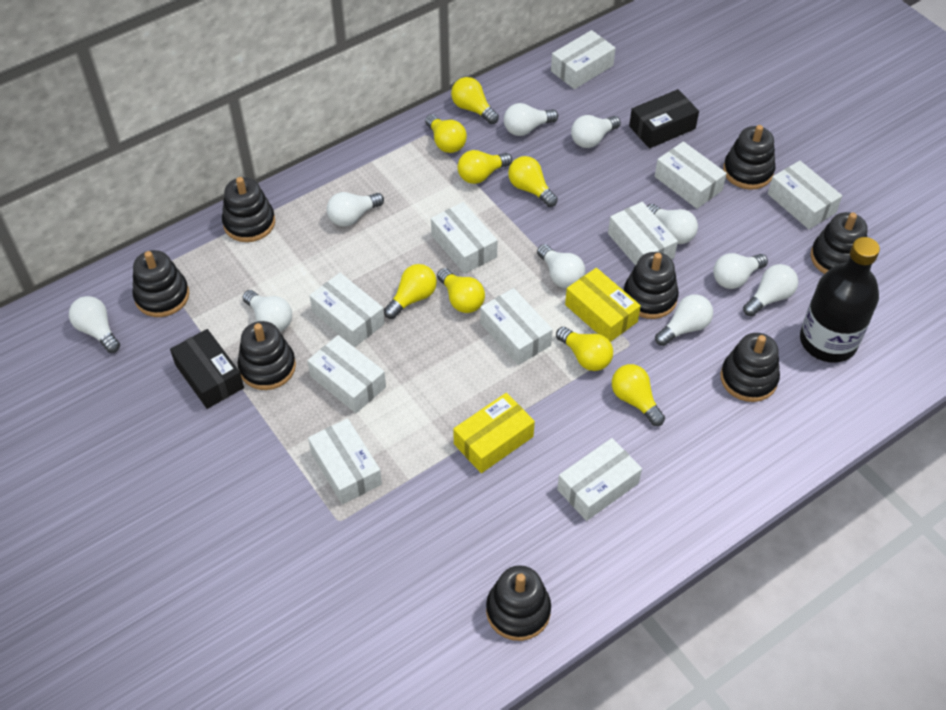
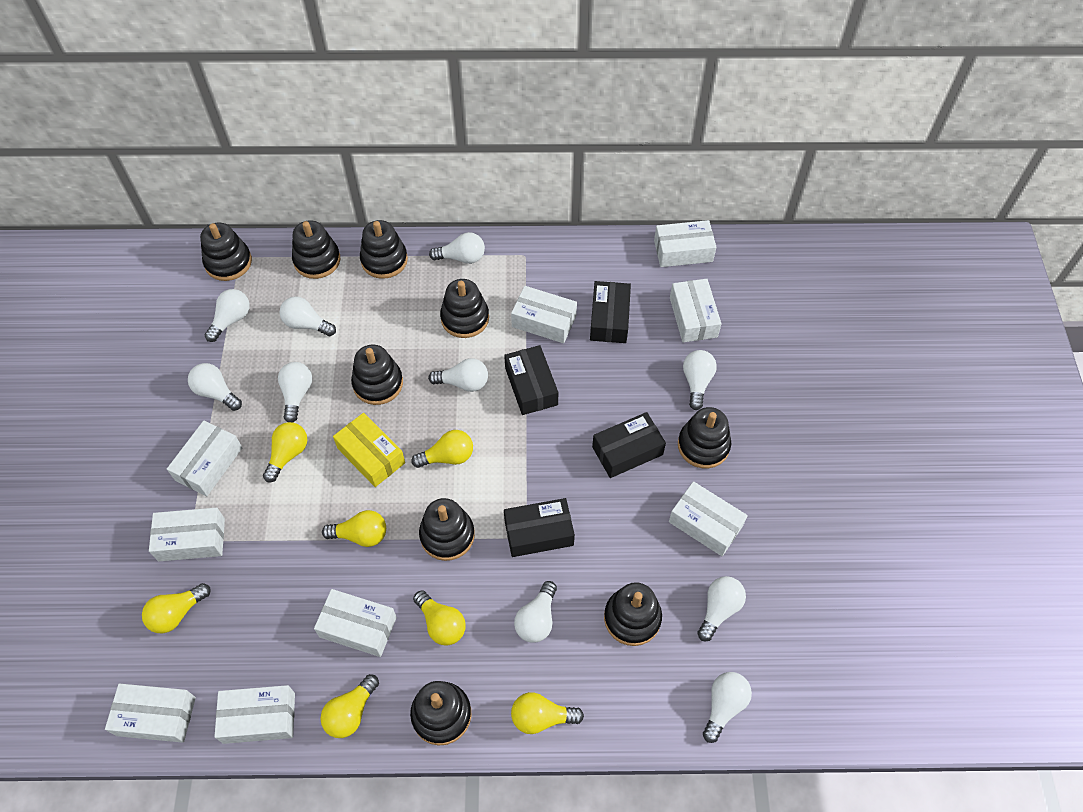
black bottle: [800,237,880,363] = 1 -> none = 0
black box: [170,329,244,409] [629,89,699,148] = 2 -> [504,345,558,415] [504,498,575,557] [590,281,631,343] [592,412,666,478] = 4
black stacking toy: [132,250,189,317] [222,177,275,242] [237,321,296,390] [486,565,551,641] [624,252,679,319] [720,333,780,402] [723,125,776,190] [811,212,868,274] = 8 -> [200,223,252,281] [292,220,340,279] [351,344,403,405] [360,220,408,279] [410,681,472,745] [419,498,475,561] [440,279,489,338] [604,582,662,646] [678,407,731,469] = 9
white box: [307,335,386,413] [308,418,382,504] [310,273,385,347] [431,202,498,274] [480,288,553,365] [551,30,616,89] [557,438,642,521] [608,202,678,265] [655,141,727,209] [768,161,842,229] = 10 -> [105,684,196,743] [149,508,225,561] [167,421,242,496] [214,685,295,744] [314,589,397,657] [511,286,577,343] [654,220,716,267] [669,481,748,556] [670,279,722,342] = 9
yellow box: [453,393,535,473] [565,268,641,342] = 2 -> [333,413,405,487] = 1
yellow light bulb: [384,264,437,319] [425,114,467,153] [437,268,485,313] [451,77,499,124] [457,150,512,184] [508,156,558,207] [556,327,613,371] [612,364,665,426] = 8 -> [142,583,211,633] [263,422,307,482] [321,674,379,738] [322,510,386,547] [411,430,473,468] [413,590,466,646] [511,692,584,734] = 7

